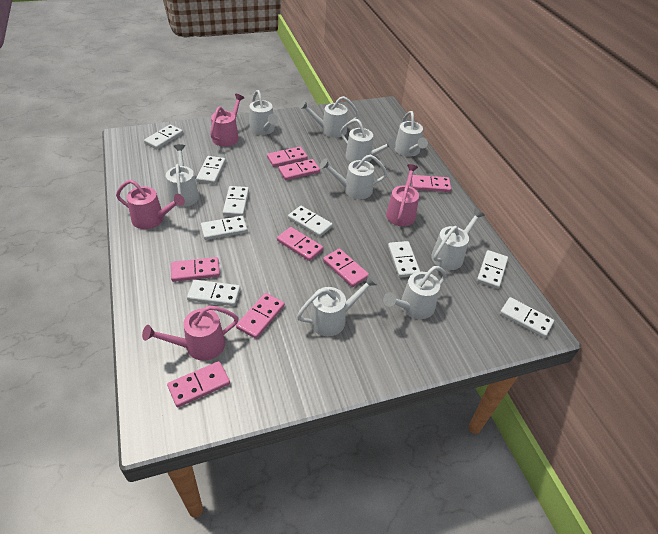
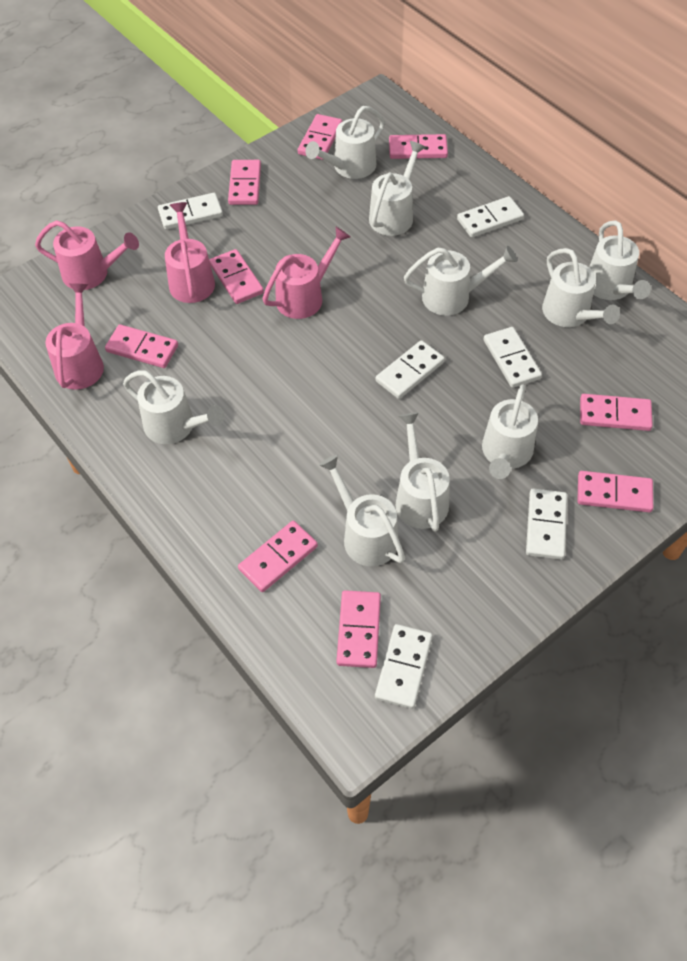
pink domino: [167,361,230,408] [171,257,220,282] [236,293,285,339] [267,147,308,167] [277,227,323,261] [279,159,320,180] [323,249,369,287] [412,175,451,192] = 8 -> [105,324,178,368] [209,249,264,304] [228,160,261,205] [238,521,318,592] [298,114,342,160] [336,590,381,668] [389,134,448,159] [577,471,653,512] [580,394,653,431] = 9
white domino: [144,124,183,149] [187,280,240,306] [196,156,226,184] [201,216,248,240] [223,186,249,216] [288,206,333,237] [388,241,420,278] [477,250,508,289] [500,297,554,338] = 9 -> [158,193,223,230] [375,624,433,709] [376,340,445,399] [457,196,524,237] [484,327,542,388] [526,488,567,560] = 6

